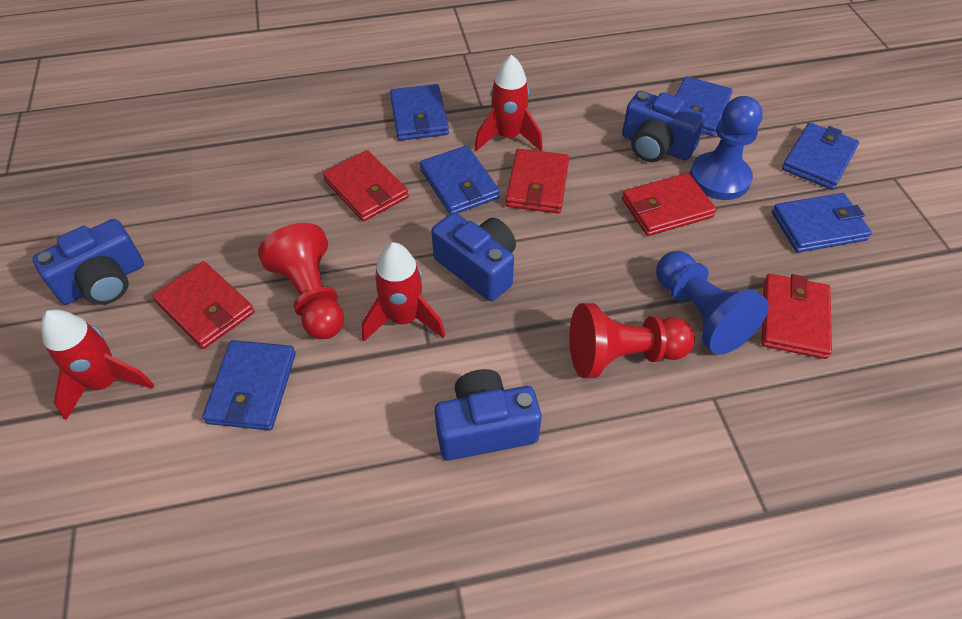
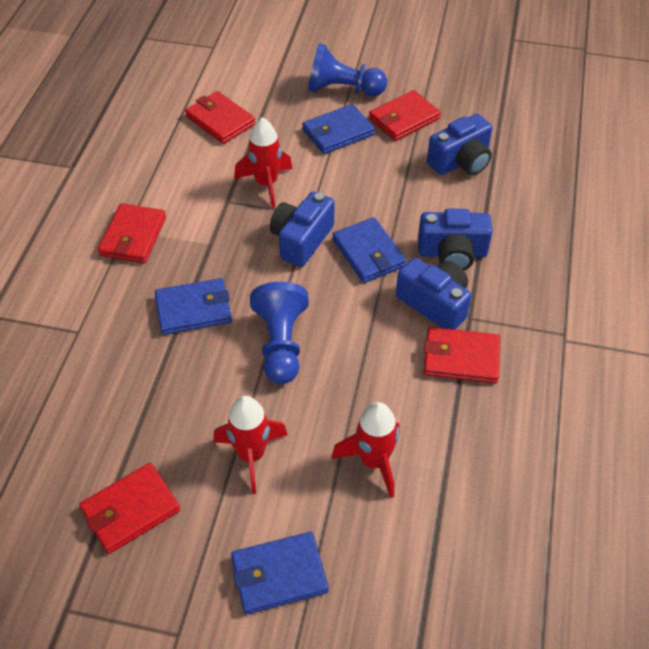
blue wallet: [202,340,296,430] [390,84,449,141] [420,145,500,214] [675,76,732,136] [772,193,872,253] [782,123,859,190] = 6 -> [155,278,232,335] [231,532,329,615] [302,104,375,154] [332,217,407,283] = 4
red pawn: [258,223,344,339] [569,303,695,378] = 2 -> none = 0

